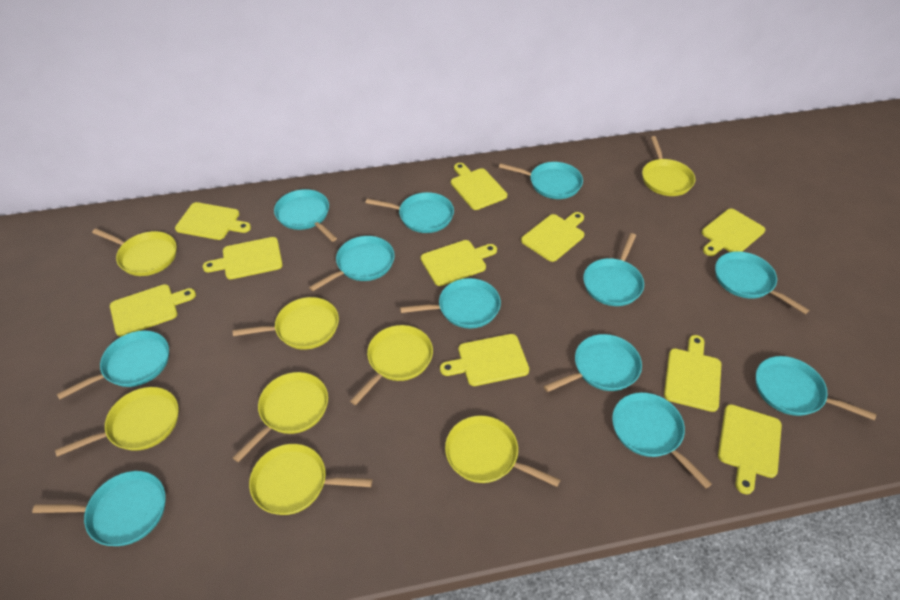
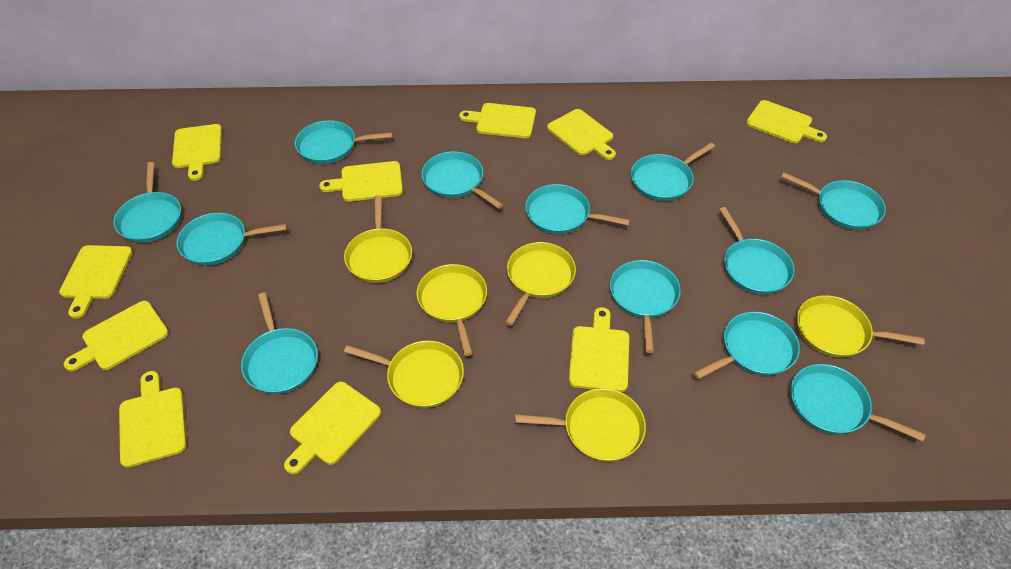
yellow pan: [55,387,178,457] [92,229,177,276] [233,297,339,350] [233,372,328,462] [249,444,372,515] [350,325,433,405] [445,415,560,487] [642,136,695,196] = 8 -> [344,195,412,283] [344,341,464,408] [416,264,487,356] [505,242,576,326] [515,388,646,462] [797,295,925,358] = 6

